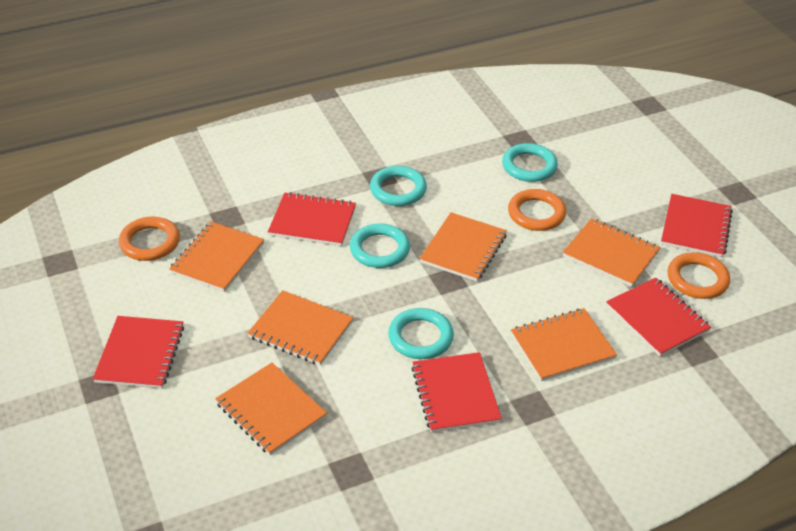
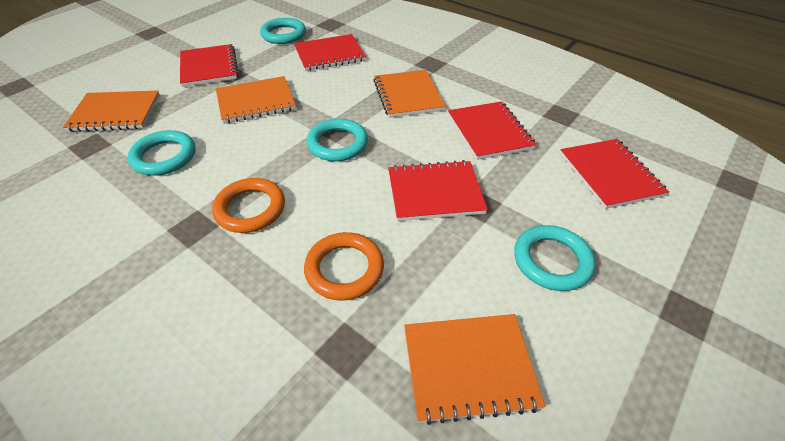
orange notebook: [169,222,264,292] [215,363,327,455] [248,290,353,366] [419,212,507,281] [511,308,617,381] [563,218,660,287] = 6 -> [63,90,160,132] [216,76,296,124] [373,70,446,118] [404,314,545,425] = 4
orange ring: [119,217,180,261] [508,189,566,231] [667,252,730,299] = 3 -> [212,178,285,233] [304,232,384,301] = 2

